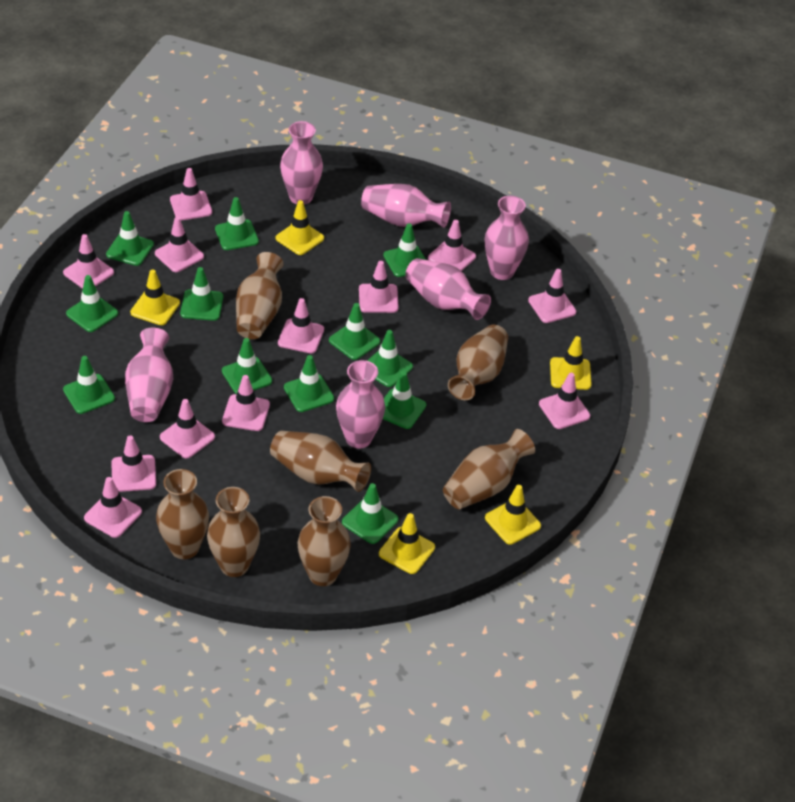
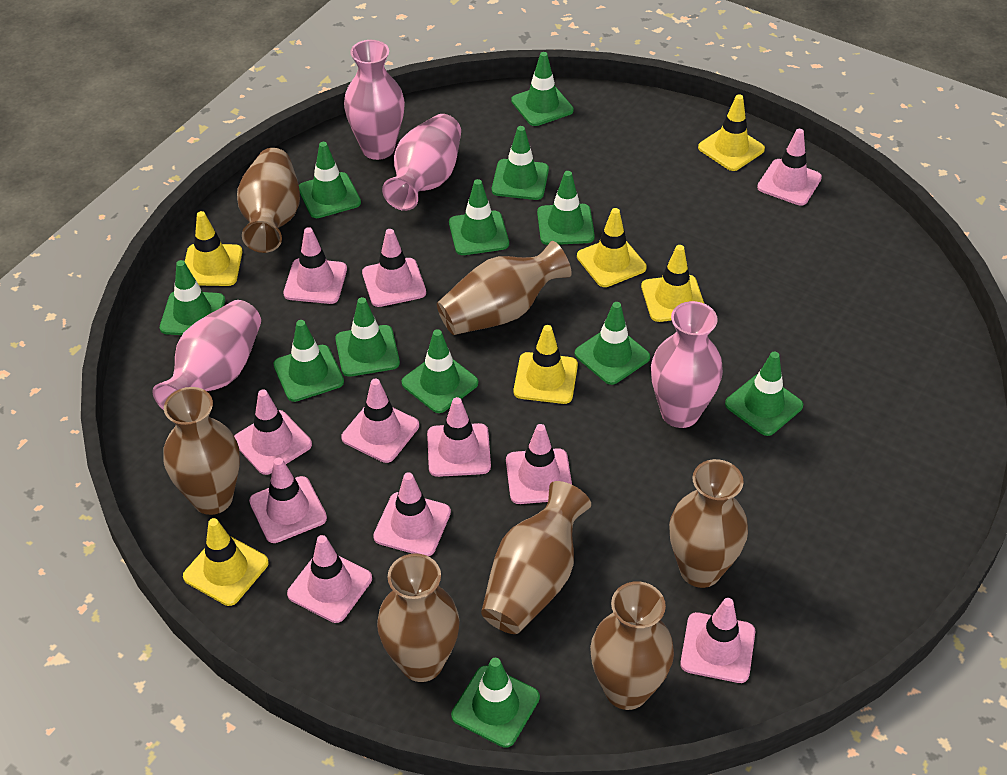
pink traffic cone: [63,234,114,289] [84,477,142,538] [111,435,156,492] [155,217,204,272] [160,399,215,458] [170,168,212,221] [222,375,270,431] [278,298,324,353] [359,261,399,313] [428,220,476,271] [528,269,576,323] [539,373,590,429] = 12 -> [234,390,312,475] [249,458,327,543] [283,227,347,304] [287,535,372,623] [341,379,419,463] [362,229,426,307] [373,472,451,556] [427,397,491,477] [506,424,572,504] [680,598,755,683] [757,129,822,206] = 11
pink vase: [125,328,173,422] [280,121,323,205] [336,360,385,448] [361,184,451,228] [405,258,491,320] [485,196,529,280] = 6 -> [152,300,261,410] [344,40,405,160] [382,114,461,211] [651,301,723,428] = 4
yellow traffic cone: [130,269,180,325] [276,200,324,255] [379,513,435,574] [485,485,541,545] [550,336,592,390] = 5 -> [183,518,269,606] [185,211,242,286] [514,325,578,404] [577,208,647,287] [641,245,704,322] [698,95,765,171] = 6

